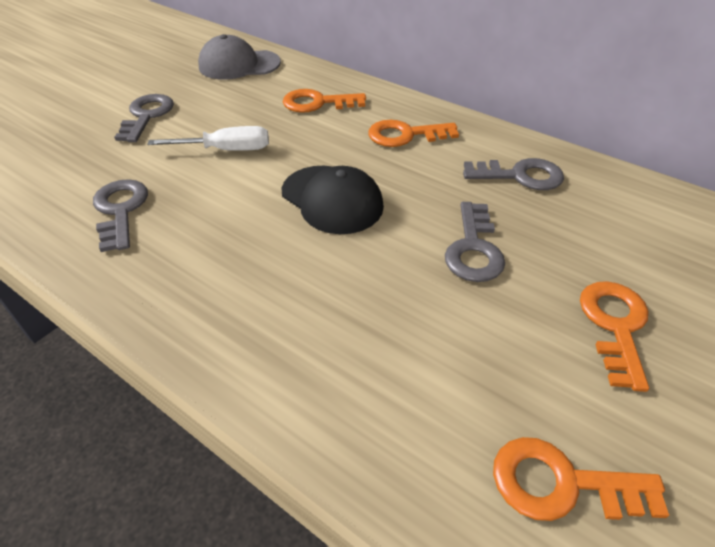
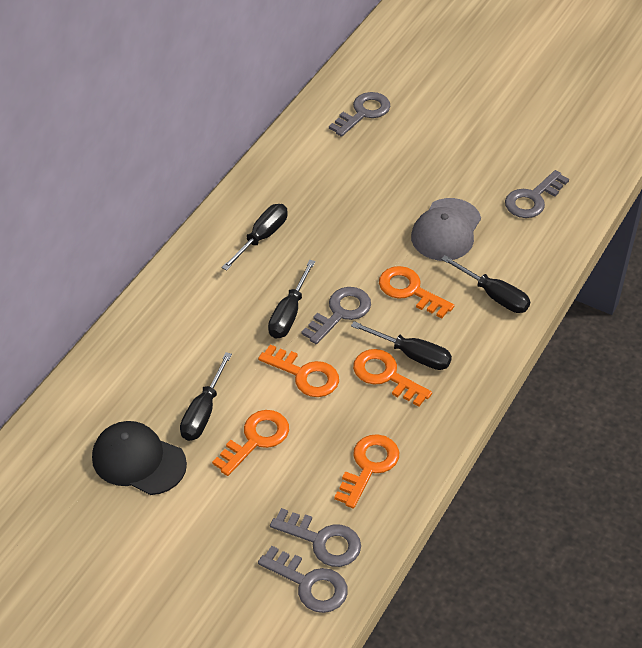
black screwdriver: none = 0 -> [180,352,232,441] [222,204,287,270] [268,260,316,339] [351,321,452,370] [441,255,530,313] = 5
grey key: [93,179,148,252] [114,94,174,142] [445,202,505,282] [463,158,564,190] = 4 -> [258,546,348,613] [270,508,361,567] [301,287,371,344] [329,92,390,137] [505,170,569,218] = 5
orange key: [283,89,366,113] [368,120,459,147] [493,437,669,521] [580,281,649,392] = 4 -> [212,410,289,476] [258,344,339,397] [334,434,399,508] [353,349,432,407] [379,266,454,318] = 5
white screwdriver: [147,126,269,151] = 1 -> none = 0

